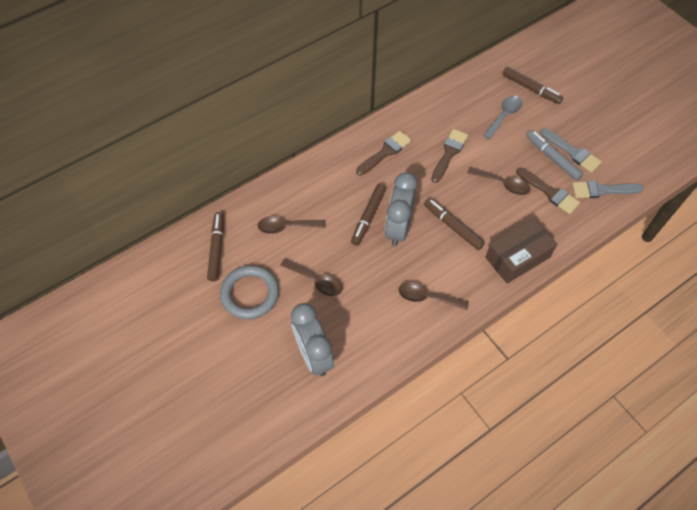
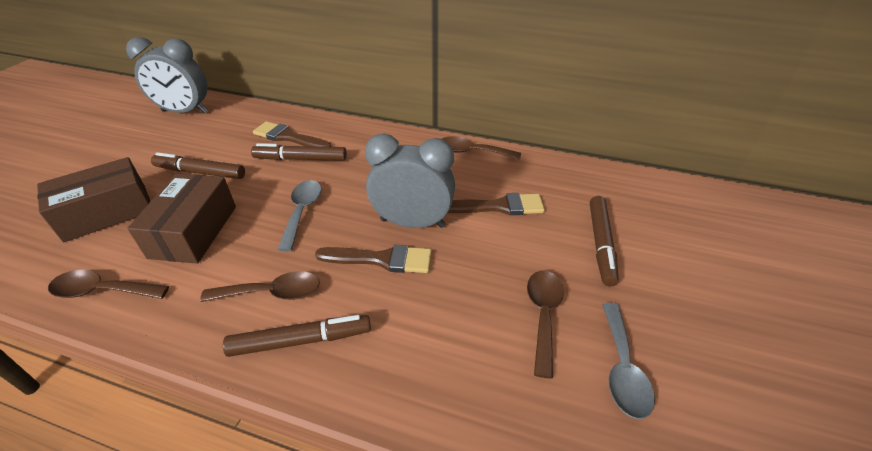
brown box: [485,218,557,284] = 1 -> [37,157,150,242] [127,173,236,264] = 2
grey brush: [540,128,602,173] [572,180,644,198] = 2 -> none = 0
grey marker: [527,130,583,181] = 1 -> none = 0
grey ring: [220,265,279,319] = 1 -> none = 0
grey spoon: [483,96,522,139] = 1 -> [278,180,322,251] [602,303,655,419] = 2

